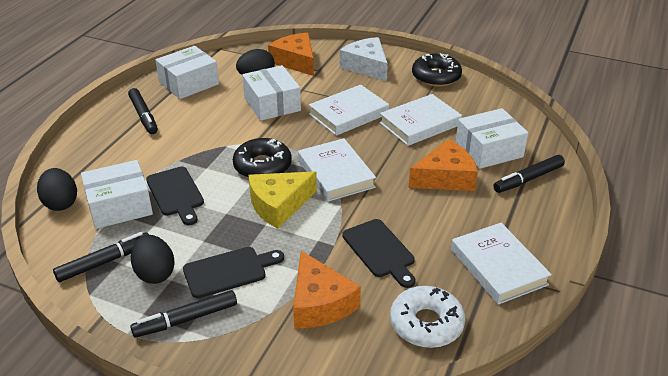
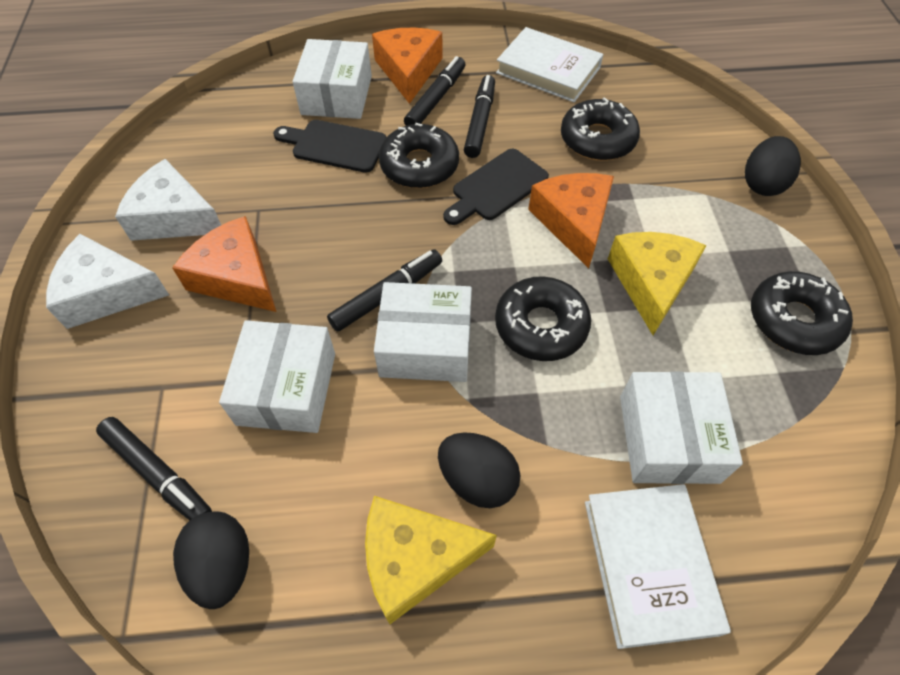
black cutting board: [146,167,204,225] [183,247,284,298] [342,219,415,288] = 3 -> [273,120,386,173] [443,149,549,225] = 2
black donut: [233,138,292,178] [412,53,462,87] = 2 -> [379,123,459,188] [495,276,591,361] [561,97,640,161] [751,271,853,355] = 4
white book: [298,138,376,202] [309,85,389,136] [379,94,462,146] [451,223,552,305] = 4 -> [496,27,603,102] [585,484,731,649] = 2
white cheese: [340,37,388,81] = 1 -> [46,234,169,329] [115,159,221,241] = 2
white donut: [390,286,465,348] = 1 -> none = 0
yellow cheese: [249,171,317,229] = 1 -> [365,496,497,624] [608,232,707,335] = 2

